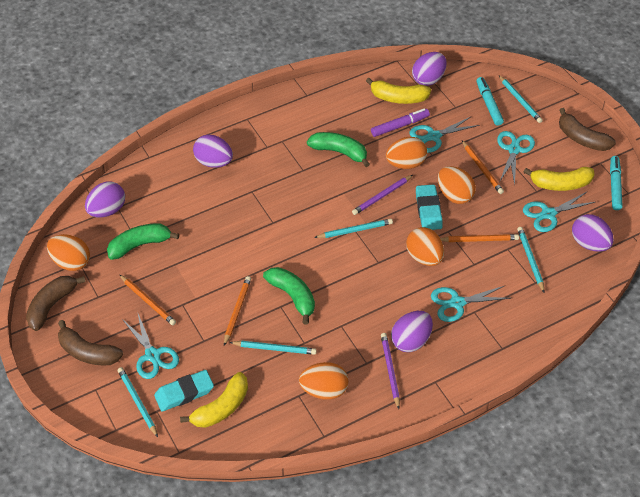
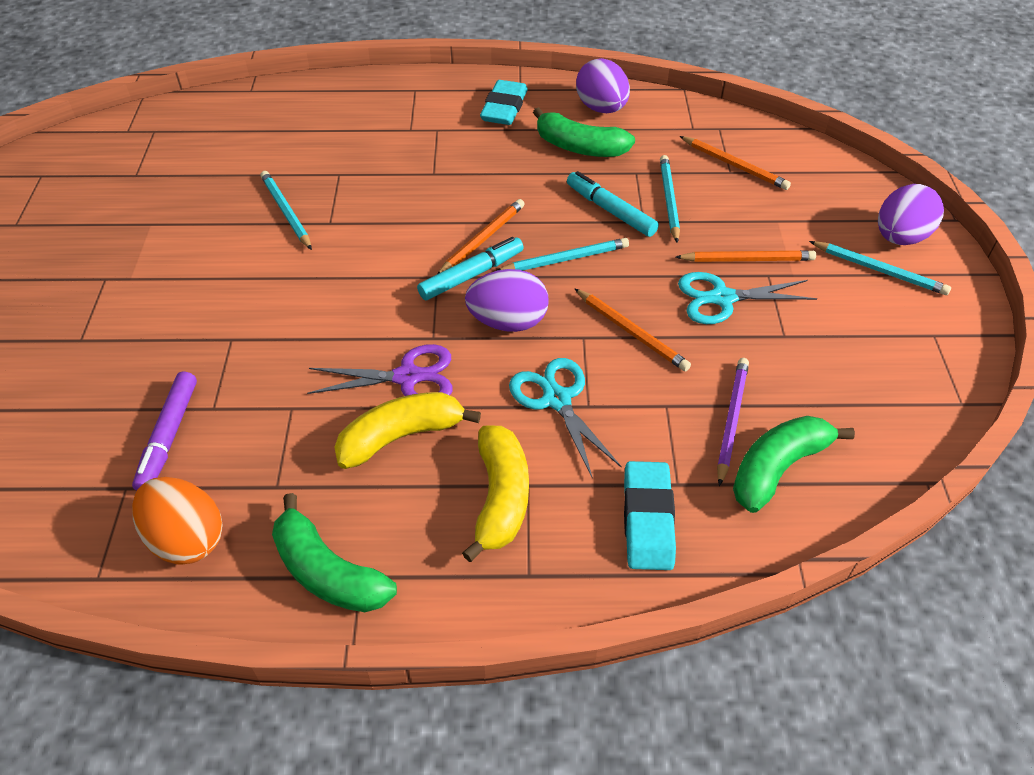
brown banana: [26,276,86,331] [58,320,123,365] [559,108,616,151] = 3 -> none = 0
orange egg: [47,234,90,271] [299,362,348,400] [386,137,427,169] [406,227,444,266] [438,166,476,204] = 5 -> [132,477,223,564] = 1
purple egg: [85,181,125,217] [193,135,233,168] [391,311,433,352] [412,52,447,86] [572,214,614,252] = 5 -> [465,269,549,332] [576,58,630,113] [878,184,944,245] = 3
purple pencil: [352,175,413,215] [381,333,400,409] = 2 -> [717,358,749,486] = 1
purple scissors: none = 0 -> [307,344,453,396] = 1
turquoise pencil: [118,367,158,437] [229,341,317,355] [314,219,393,238] [499,75,543,123] [517,227,544,292] = 5 -> [260,171,312,250] [496,238,629,271] [660,155,680,243] [809,241,951,295] = 4
turquoise scissors: [122,314,179,379] [410,116,479,153] [431,286,510,322] [497,131,535,186] [523,192,595,232] = 5 -> [509,358,622,477] [678,272,817,324] = 2
yellow banana: [180,372,248,428] [366,78,431,104] [524,167,594,191] = 3 -> [334,392,481,469] [462,426,529,562] = 2

